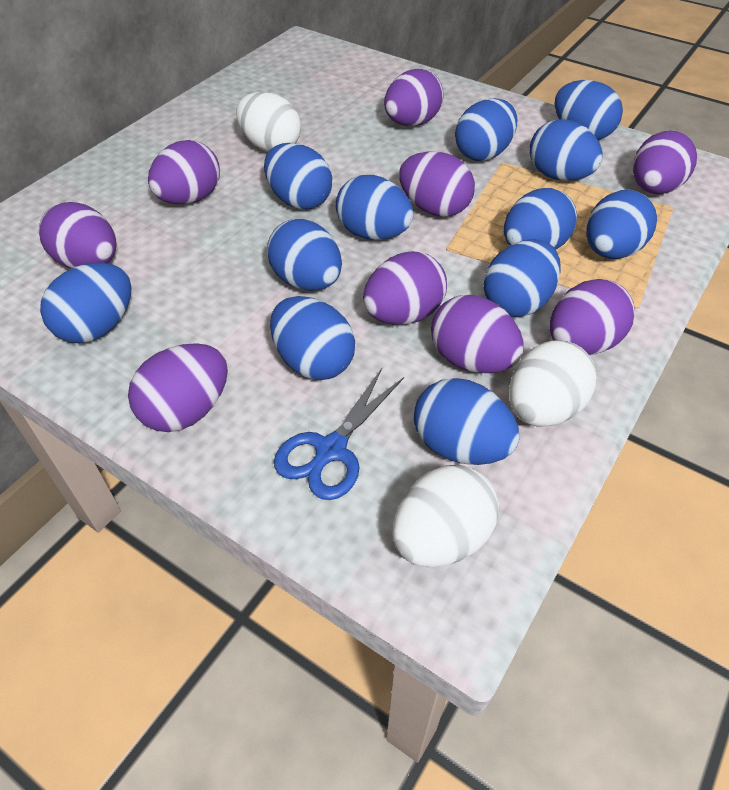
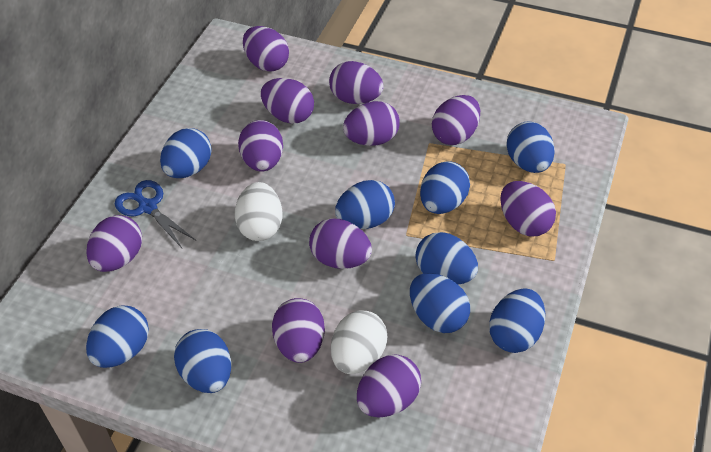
blue egg: [40,263,132,343] [264,143,332,209] [267,219,342,291] [270,296,355,380] [336,175,413,240] [414,378,520,465] [455,98,518,161] [483,239,561,317] [504,188,577,250] [529,119,603,181] [555,80,623,140] [586,190,657,259] = 12 -> [86,305,149,368] [160,128,212,178] [174,329,231,393] [335,180,395,229] [410,273,470,333] [415,232,478,284] [420,161,470,214] [489,288,545,353] [506,121,555,173] = 9
purple egg: [39,202,117,268] [128,343,228,432] [148,140,220,204] [363,251,447,325] [384,69,444,126] [399,151,475,217] [431,295,524,373] [549,279,635,355] [633,130,697,194] = 9 -> [86,215,142,272] [238,120,283,171] [243,26,289,72] [261,78,314,124] [272,298,325,363] [309,218,372,269] [329,61,384,104] [343,101,400,146] [357,355,421,417] [432,95,480,145] [500,181,556,236] = 11
white egg: [236,92,301,152] [392,465,499,567] [509,340,597,427] = 3 -> [235,182,282,241] [331,310,387,374] = 2

